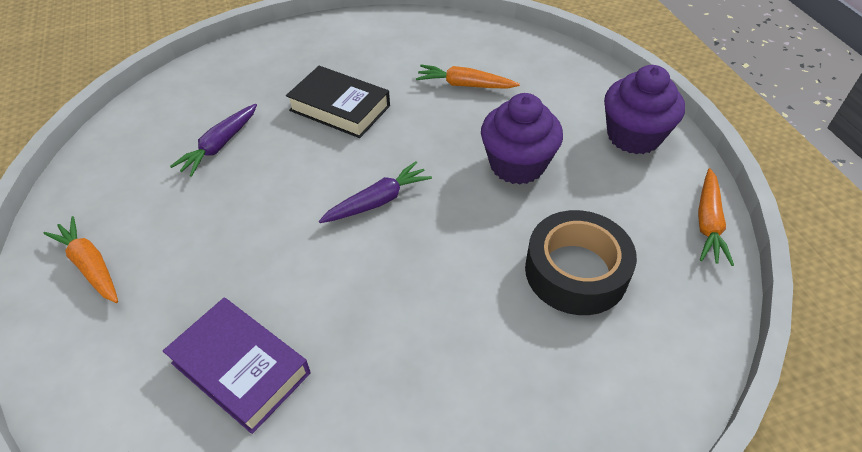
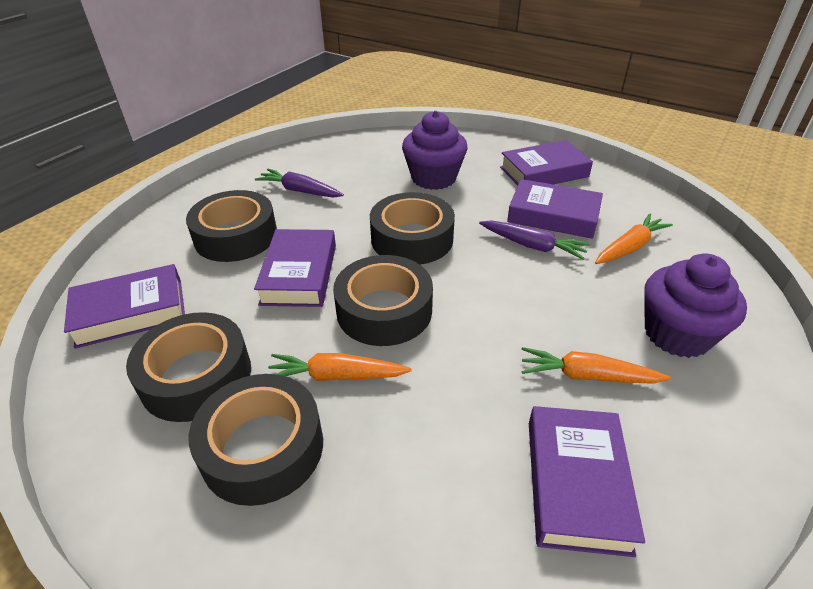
black book: [286,66,390,138] = 1 -> none = 0
black tape: [525,210,637,315] = 1 -> [126,312,251,422] [186,190,277,262] [189,374,323,506] [333,255,433,346] [370,192,455,265] = 5
purple book: [163,298,311,434] = 1 -> [64,264,185,349] [254,229,336,307] [500,140,593,185] [507,179,603,239] [529,406,645,557] = 5

